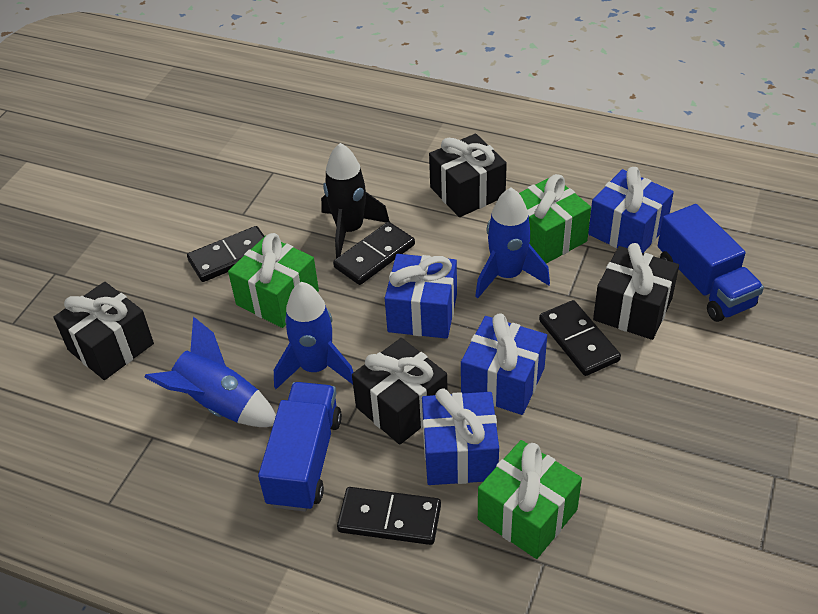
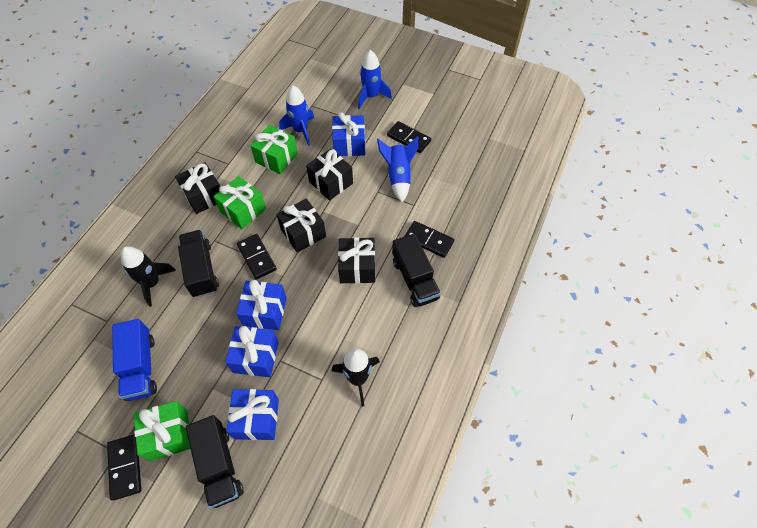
black rocket: [321,143,390,258] = 1 -> [121,246,176,307] [332,348,380,406] = 2
black truck: none = 0 -> [178,230,219,297] [186,415,243,509] [392,233,441,307] = 3
blue truck: [258,382,342,512] [658,204,764,322] = 2 -> [112,319,157,401] = 1

